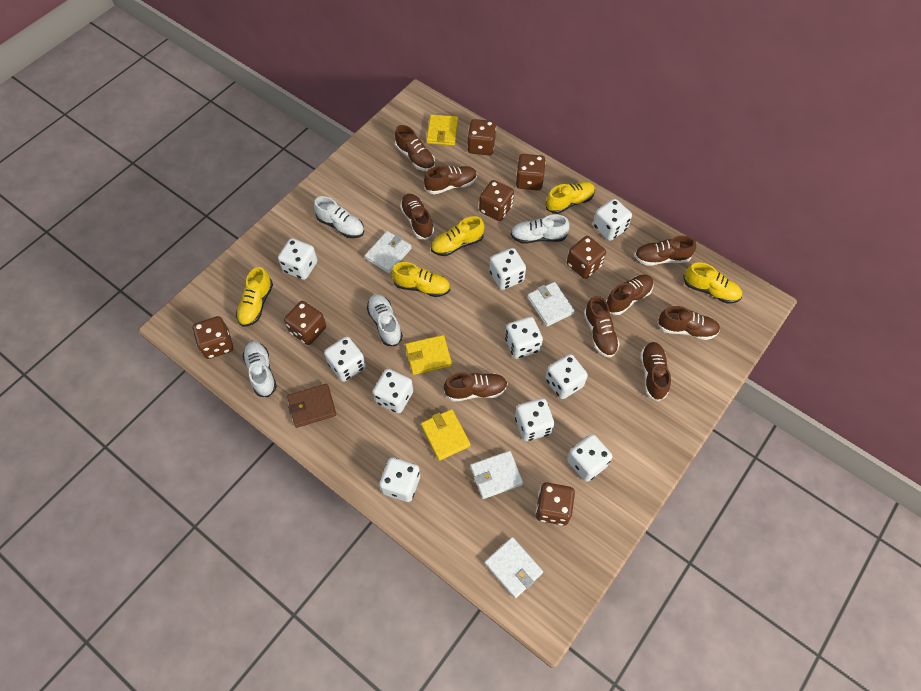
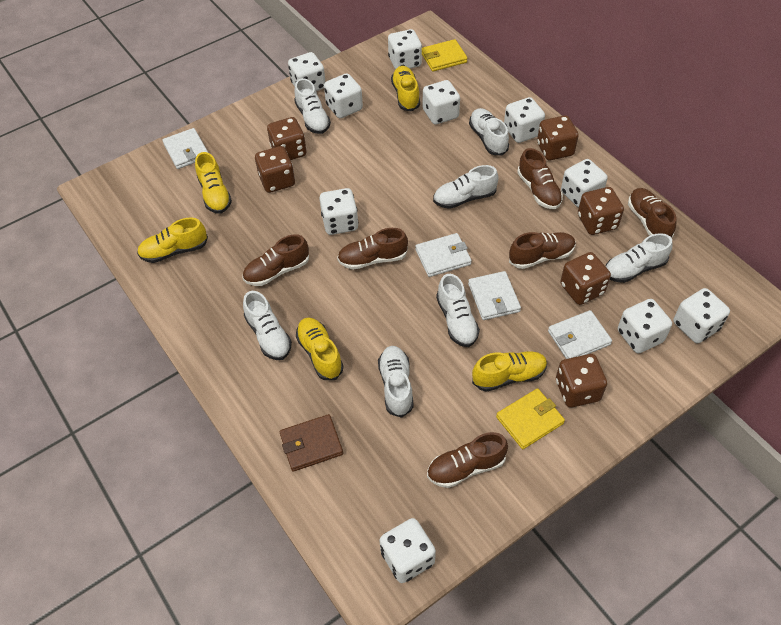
brown dice: [193,316,233,359] [284,301,326,345] [467,119,496,155] [479,180,514,221] [516,154,546,190] [535,482,575,526] [567,236,606,279] = 7 -> [255,146,295,193] [267,117,306,160] [537,115,579,160] [556,354,607,408] [560,252,611,305] [578,187,624,235] = 6
brown shoe: [395,125,435,171] [400,194,434,239] [424,166,477,195] [444,372,508,402] [584,296,620,358] [606,275,653,315] [634,236,696,266] [640,342,671,401] [657,306,720,340] = 9 -> [243,234,309,286] [337,228,408,270] [427,432,508,488] [509,232,576,269] [517,148,563,209] [628,188,677,238] = 6
white shoe: [242,341,277,397] [314,196,364,238] [367,294,403,346] [511,214,570,244] = 4 -> [243,291,292,360] [294,78,331,134] [378,346,414,418] [433,165,499,209] [436,274,480,347] [469,108,509,156] [606,233,672,283] = 7
yellow wallet: [405,335,452,375] [421,409,470,461] [426,114,458,146] = 3 -> [422,39,468,71] [496,388,565,449] = 2

